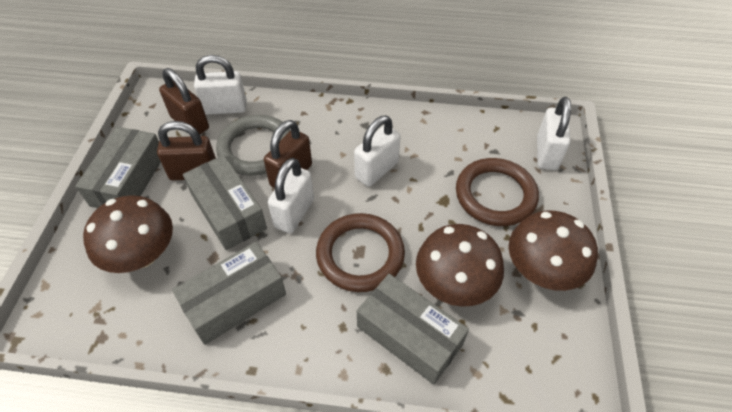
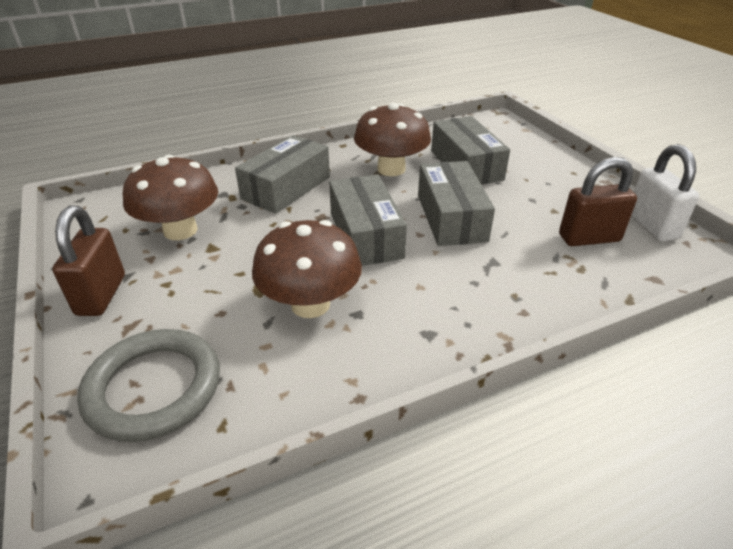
brown padlock: [157,121,216,180] [159,68,209,134] [264,120,312,188] = 3 -> [52,206,125,316] [559,157,637,246] = 2
brown ring: [316,213,405,292] [456,158,539,226] = 2 -> none = 0
white padlock: [194,55,247,115] [268,158,314,233] [354,115,401,187] [537,97,571,170] = 4 -> [631,144,699,242] = 1

